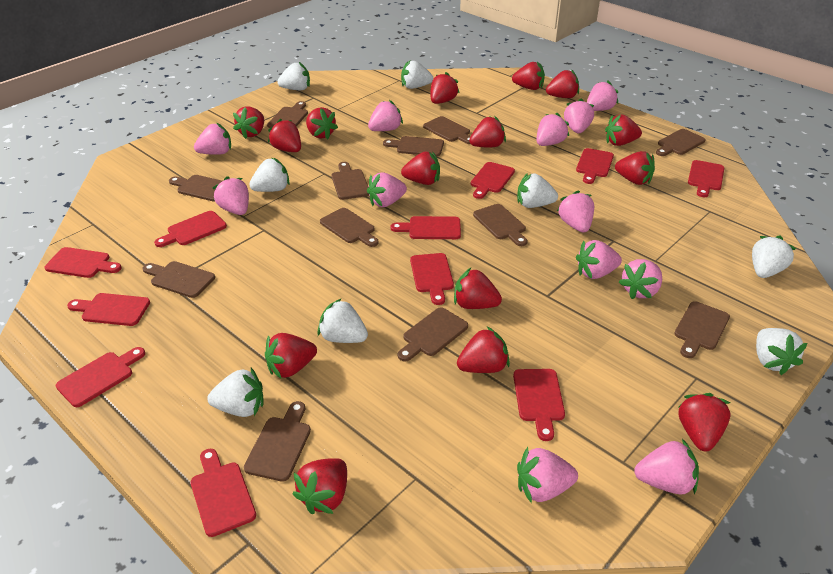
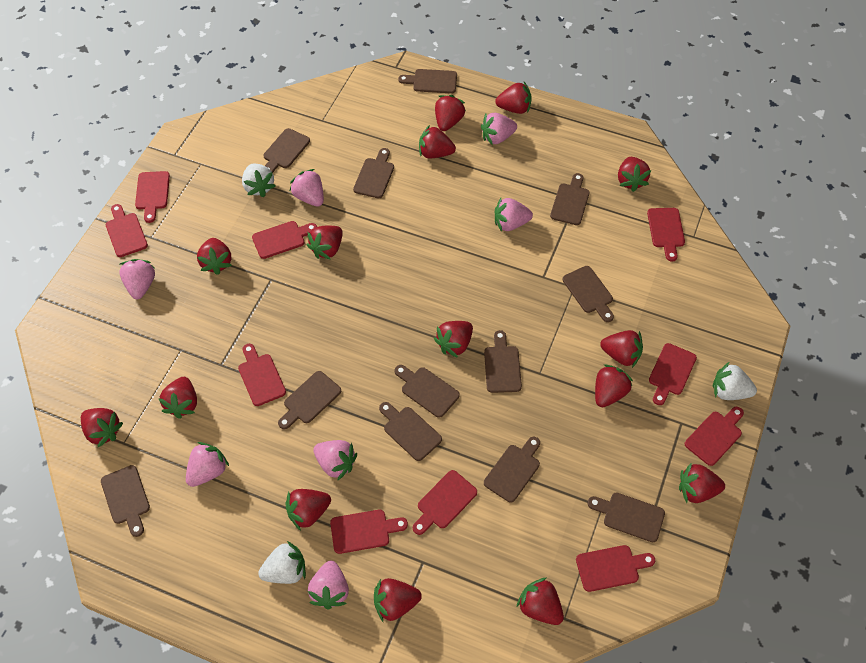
pink strawberry: [194,123,231,155] [213,176,249,215] [367,173,407,207] [368,100,403,131] [517,447,578,504] [536,113,569,146] [557,190,594,232] [564,98,594,133] [576,240,622,279] [587,81,618,111] [619,259,662,299] [634,439,699,494] = 12 -> [119,259,155,299] [186,442,229,487] [290,169,324,206] [308,561,349,610] [313,440,357,481] [481,113,517,145] [495,198,533,232] = 7
red cutting board: [45,247,121,278] [56,347,145,407] [67,293,150,326] [154,211,227,247] [190,449,256,537] [391,216,461,239] [410,253,454,305] [471,162,515,199] [513,369,565,441] [576,148,614,184] [688,160,724,197] = 11 -> [106,204,148,257] [135,171,170,223] [238,344,286,406] [252,221,317,259] [330,510,408,554] [413,470,477,535] [576,545,655,592] [647,208,685,262] [649,343,697,405] [685,407,744,466] = 10
white strawberry: [207,368,264,417] [249,158,290,192] [277,62,310,90] [317,298,368,343] [401,61,433,89] [517,173,558,208] [752,236,796,278] [756,328,807,375] = 8 -> [242,164,275,197] [258,541,306,584] [713,362,757,400] = 3

